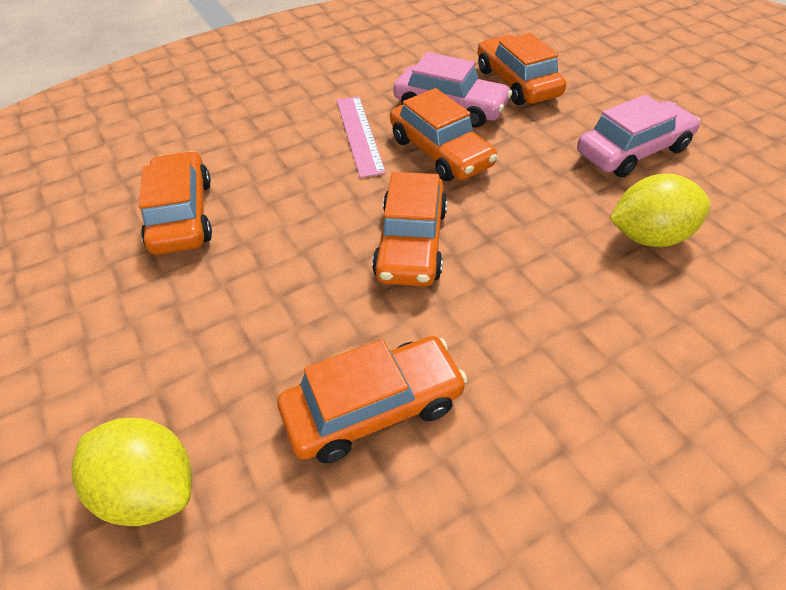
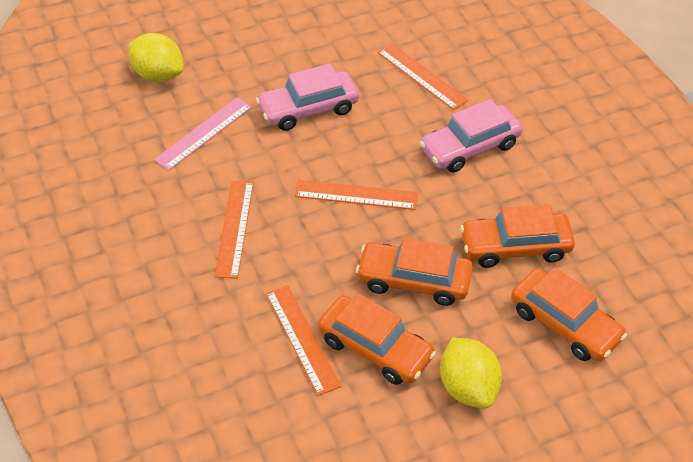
orange car: [139,151,212,255] [277,336,467,463] [372,172,447,287] [390,88,498,181] [478,33,566,105] = 5 -> [318,293,436,385] [356,238,473,306] [460,204,575,268] [511,268,627,361] = 4
orange ruler: none = 0 -> [214,181,254,279] [266,285,341,396] [295,180,418,210] [378,43,469,110] = 4

